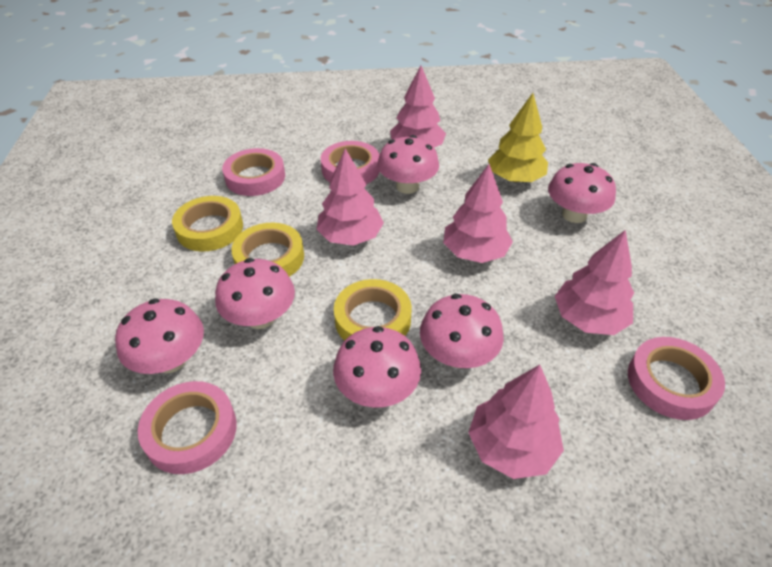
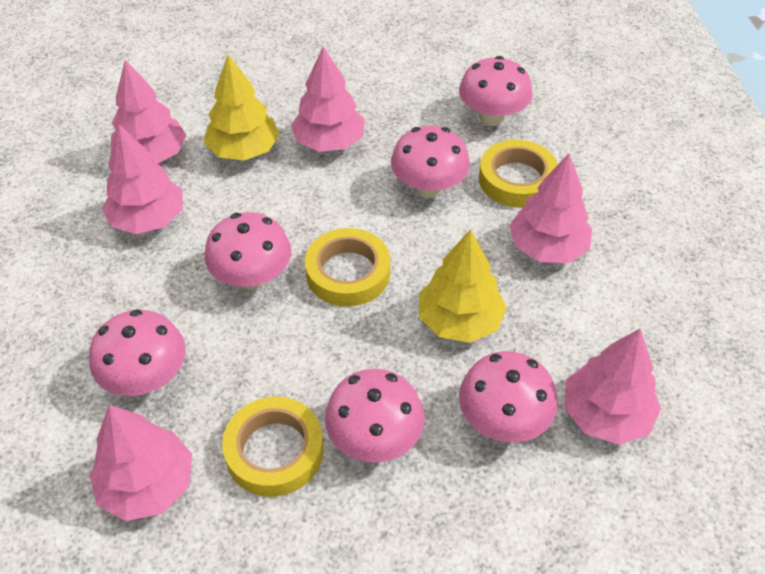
pink tape: [138,381,237,474] [222,148,285,196] [321,141,380,184] [628,337,725,420] = 4 -> none = 0
pink tree: [316,148,384,246] [390,66,446,147] [443,164,513,263] [468,365,564,479] [555,230,634,335] = 5 -> [90,405,192,521] [102,124,183,234] [111,60,186,164] [291,46,365,152] [509,154,592,263] [564,329,661,445] = 6
yellow tree: [488,93,548,182] = 1 -> [204,55,280,161] [419,229,507,343] = 2

